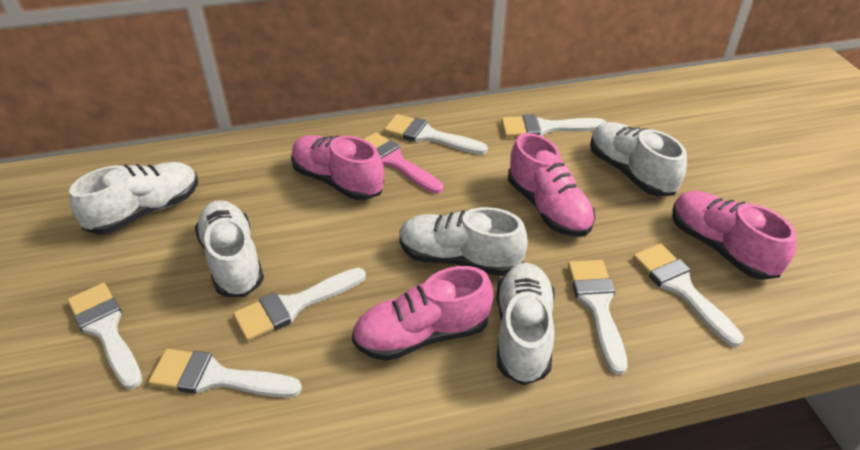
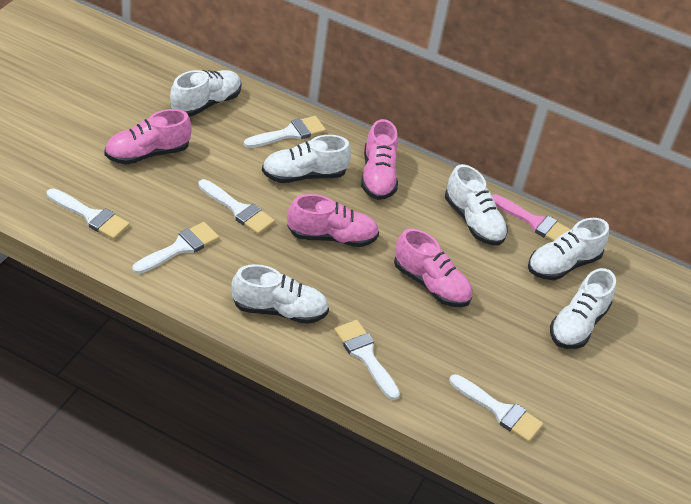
white brush: [68,283,142,389] [148,349,302,398] [233,268,366,341] [384,114,488,155] [501,114,606,137] [568,260,627,375] [633,244,744,347] = 7 -> [47,188,130,240] [133,222,219,274] [198,179,275,234] [244,116,326,148] [334,320,400,400] [449,374,543,442] = 6
white shoe: [69,162,198,235] [195,200,264,297] [399,207,528,276] [496,263,554,385] [590,122,687,196] = 5 -> [170,70,242,117] [232,264,329,324] [262,135,351,183] [445,164,508,245] [528,218,609,280] [550,268,616,349] = 6

